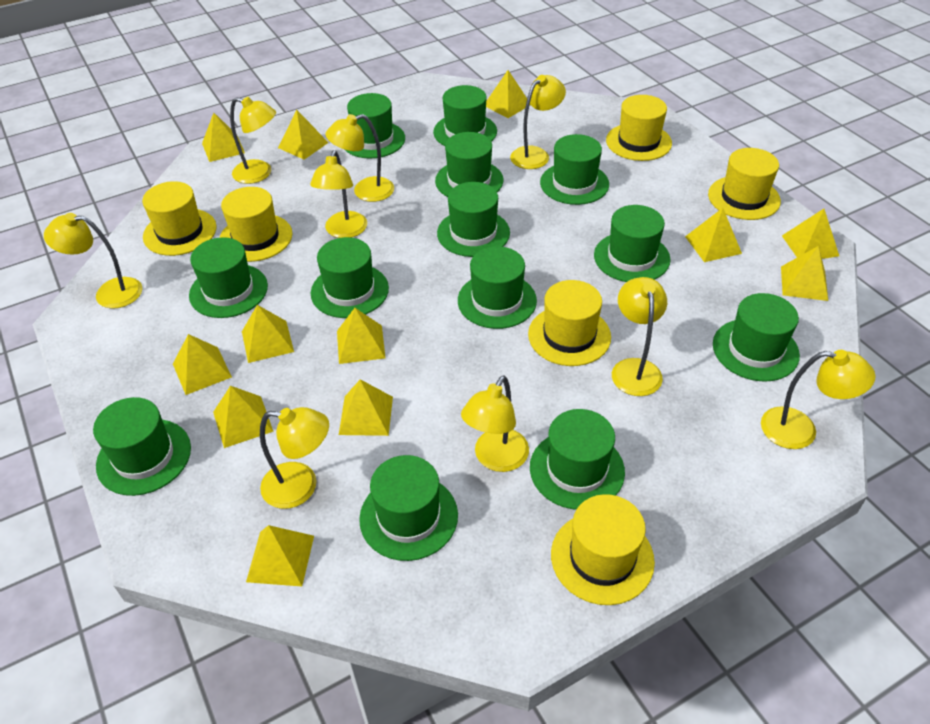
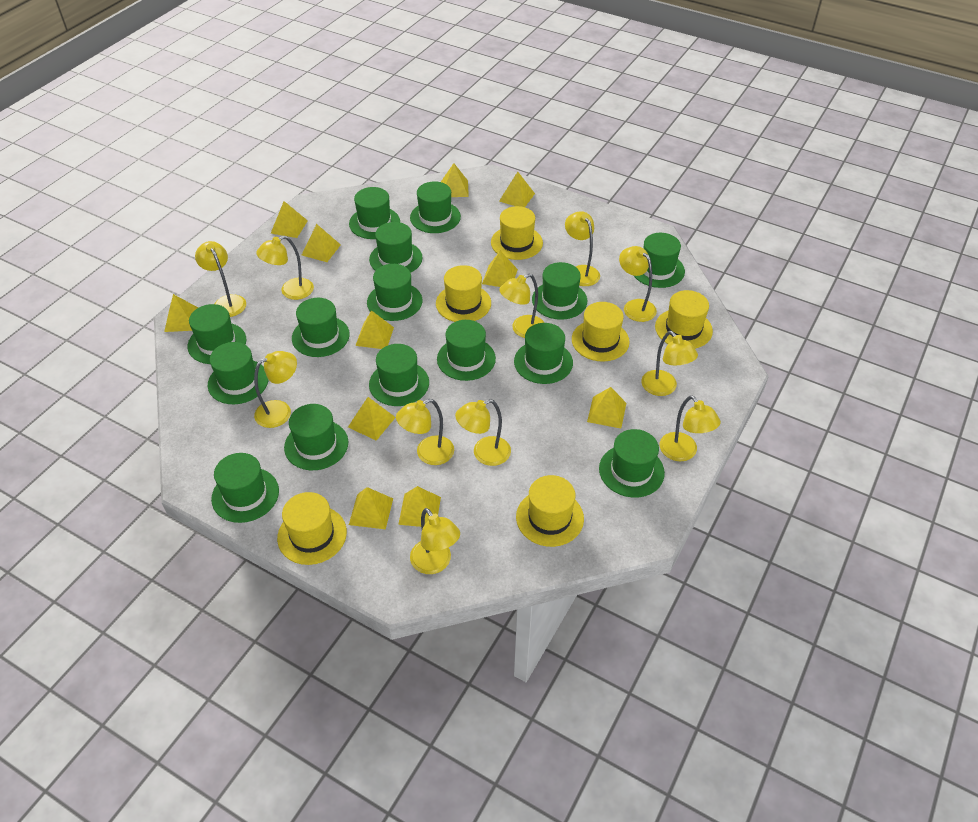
green hat: [93,397,191,496] [189,237,268,318] [311,237,389,318] [344,93,405,159] [359,455,458,561] [433,85,497,146] [435,132,503,197] [437,182,510,257] [458,246,537,329] [530,409,625,510] [540,134,609,205] [594,205,671,282] [713,293,800,382] = 13 -> [187,304,246,364] [208,342,269,404] [211,453,279,523] [284,404,348,470] [292,298,350,357] [349,187,400,239] [367,264,422,321] [369,222,422,273] [369,344,429,406] [410,181,461,233] [437,320,496,381] [514,323,573,384] [532,262,587,320] [599,429,665,498] [634,233,685,288] = 15
yellow lamp: [44,213,142,309] [230,97,276,184] [260,407,329,509] [310,150,367,238] [325,114,394,202] [461,376,529,472] [510,75,566,169] [612,277,667,396] [761,350,876,449] = 9 -> [195,241,246,317] [254,351,297,428] [256,236,314,300] [396,399,454,465] [410,508,460,574] [455,399,511,466] [499,274,544,338] [565,211,600,286] [619,246,657,322] [641,331,698,396] [660,395,721,461] = 11
yellow pyramid: [173,334,232,395] [202,113,245,162] [213,386,274,448] [242,305,294,363] [246,525,314,586] [278,110,329,160] [337,308,385,364] [339,379,393,436] [486,70,530,118] [685,208,742,262] [781,246,828,301] [782,209,839,259] = 12 -> [164,294,198,332] [271,201,308,238] [302,224,341,262] [348,397,396,441] [349,487,393,529] [355,310,394,349] [398,486,441,527] [441,163,469,197] [482,251,518,287] [499,172,535,207] [587,387,626,428] = 11

